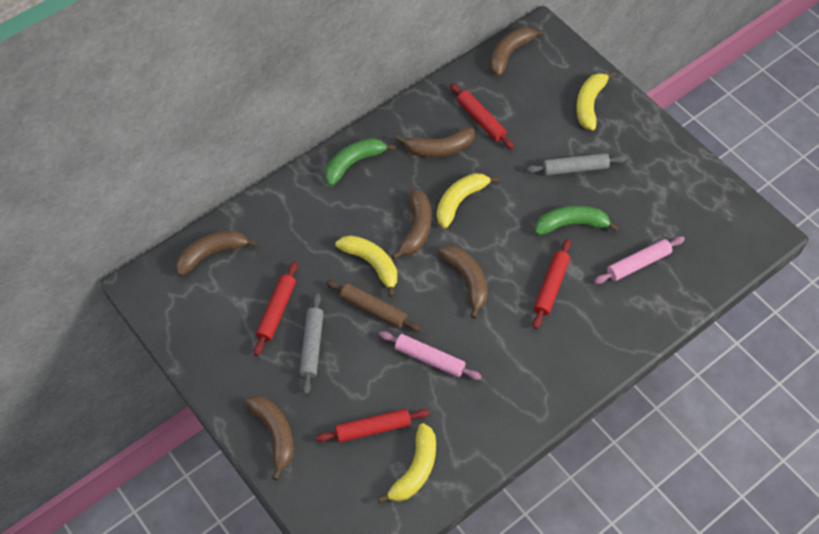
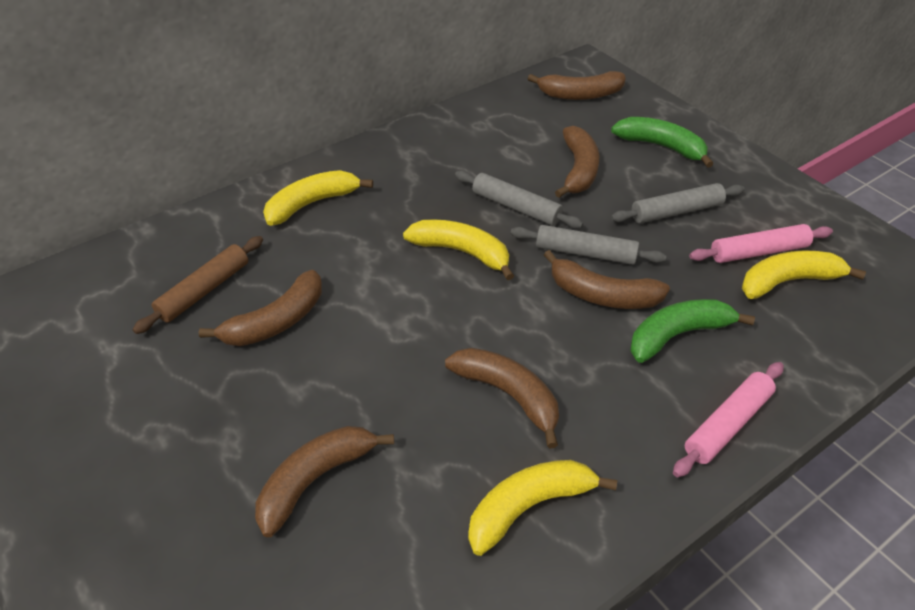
grey rolling pin: [300,293,324,395] [526,153,626,175] = 2 -> [455,171,583,229] [511,225,666,265] [611,183,745,223] = 3
red rolling pin: [254,261,298,356] [316,409,430,442] [450,83,514,149] [533,239,571,329] = 4 -> none = 0

